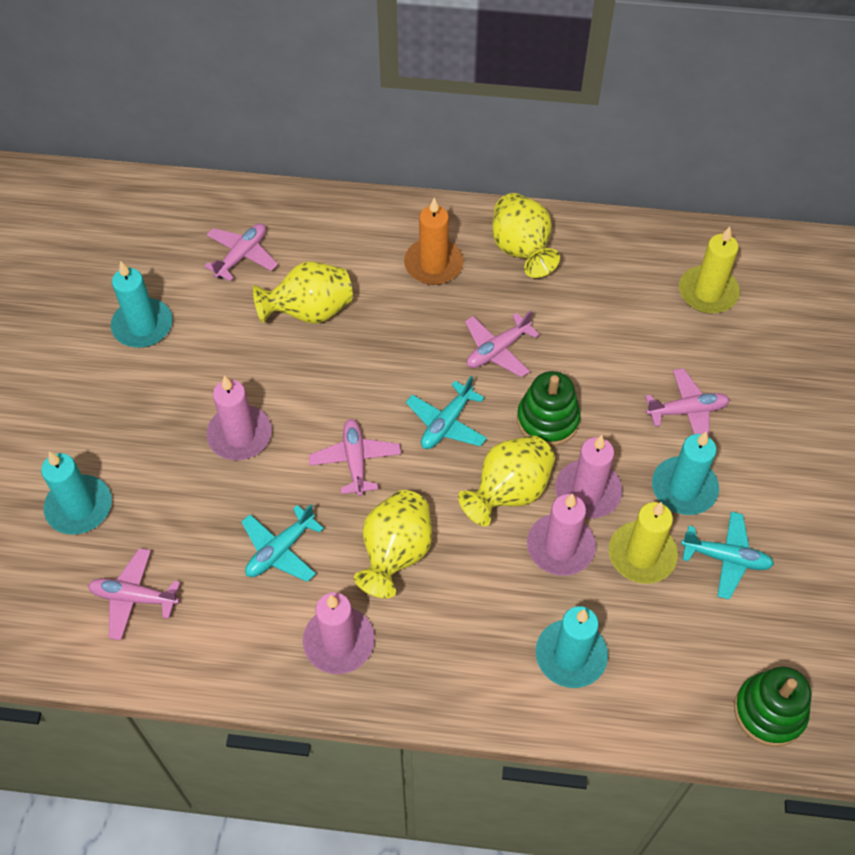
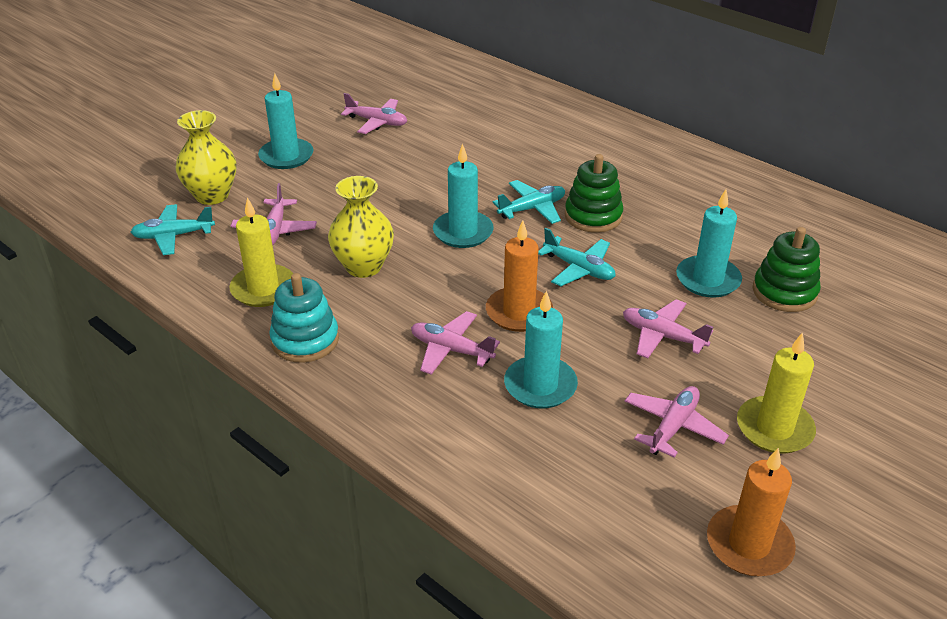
orange candle: [404,198,463,285] = 1 -> [486,221,553,332] [707,448,796,576] = 2
pink candle: [206,376,272,460] [303,592,375,674] [527,493,596,576] [555,435,622,519] = 4 -> none = 0
turquoise stacking toy: none = 0 -> [269,273,339,363] = 1
yellow vase: [253,261,353,324] [354,490,432,598] [458,435,555,526] [492,193,560,278] = 4 -> [176,110,236,205] [328,176,394,278] = 2

